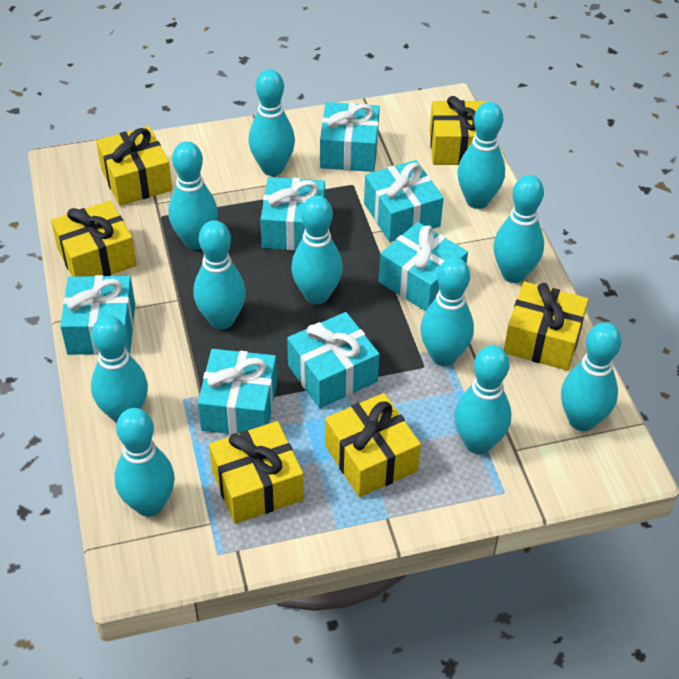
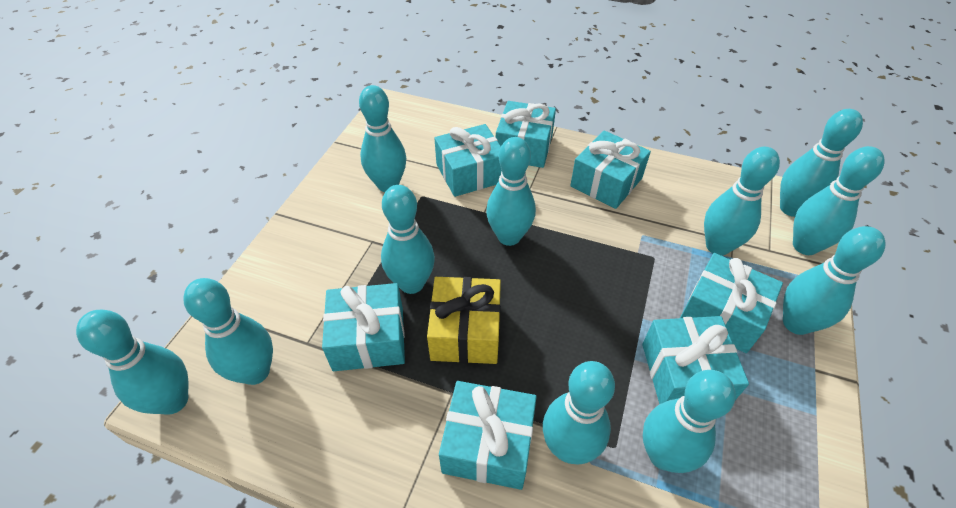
yellow gift: [51,200,137,277] [96,126,172,206] [209,421,304,524] [325,393,421,497] [430,96,489,165] [504,282,589,371] = 6 -> [427,277,501,364] = 1

